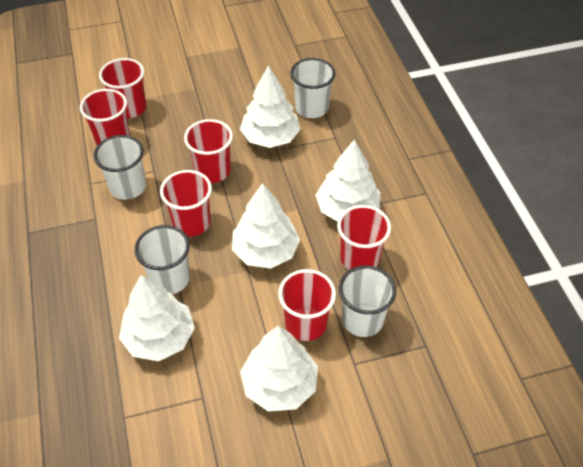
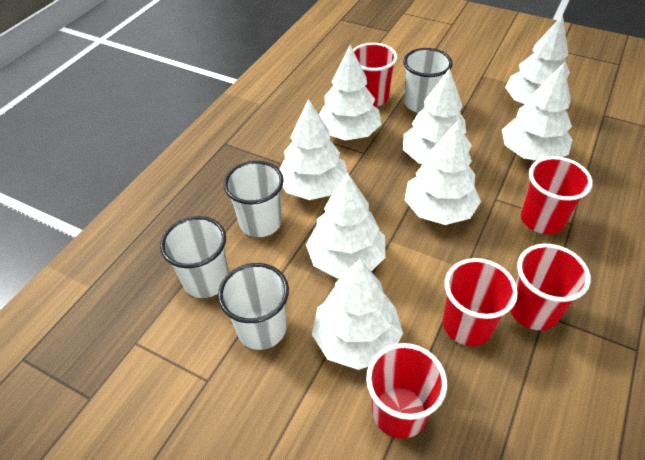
red cup: [80,89,130,146] [99,58,147,118] [160,170,212,236] [184,119,233,183] [278,269,336,341] [337,205,391,270] = 6 -> [353,43,397,107] [366,343,447,439] [443,258,518,346] [510,244,591,330] [521,156,593,234] = 5
white tree: [119,275,195,361] [232,183,300,268] [240,65,301,148] [240,326,318,411] [315,139,380,222] = 5 -> [280,99,347,200] [306,172,386,279] [312,259,403,370] [319,45,381,141] [403,68,472,164] [405,121,481,225] [502,63,573,160] [505,14,570,104] = 8

